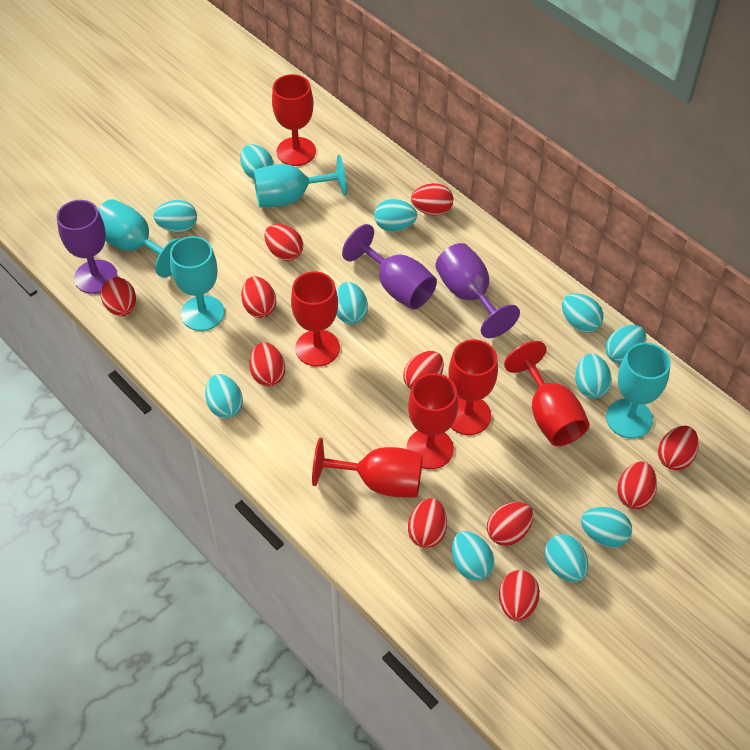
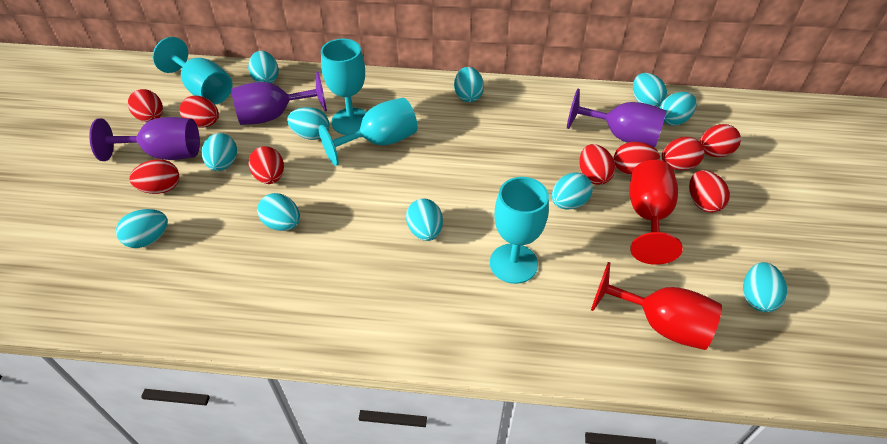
red egg: [101,277,136,316] [241,276,276,318] [249,342,285,387] [264,224,303,261] [403,351,444,389] [408,498,447,548] [411,183,453,216] [487,502,533,546] [499,570,540,621] [617,462,657,509] [658,425,699,470] = 11 -> [128,89,163,122] [129,159,179,194] [180,96,219,127] [249,146,284,184] [579,144,615,185] [614,142,660,175] [662,137,704,170] [689,170,730,213] [700,124,741,157] = 9
red goblet: [272,74,316,166] [291,271,340,367] [312,438,423,498] [406,373,458,469] [448,339,498,435] [504,341,590,446] = 6 -> [591,262,722,350] [630,160,683,265] = 2

